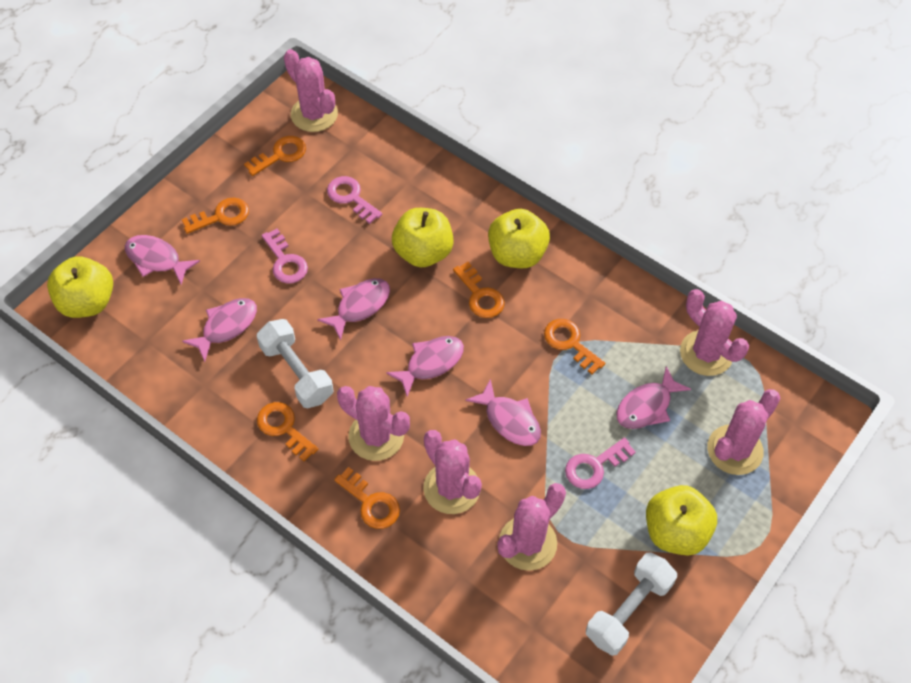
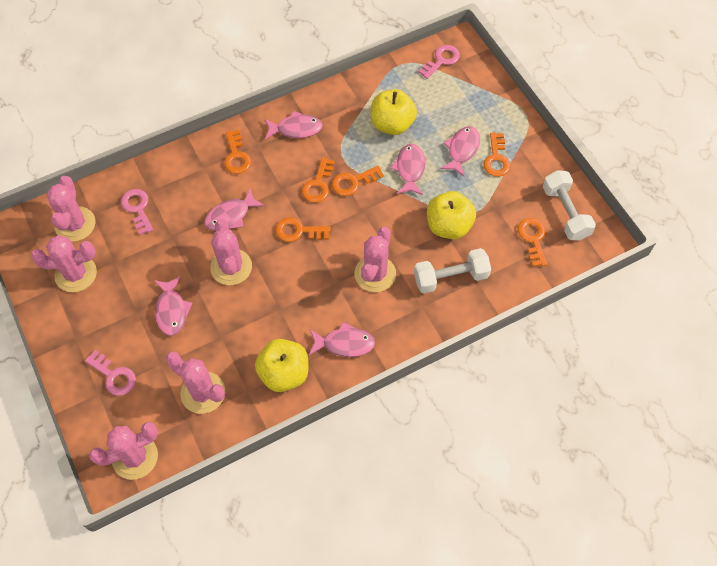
yellow apple: [47,256,113,318] [392,208,454,267] [488,209,550,268] [646,485,717,556] = 4 -> [255,339,308,392] [371,89,417,135] [427,191,476,239] = 3

